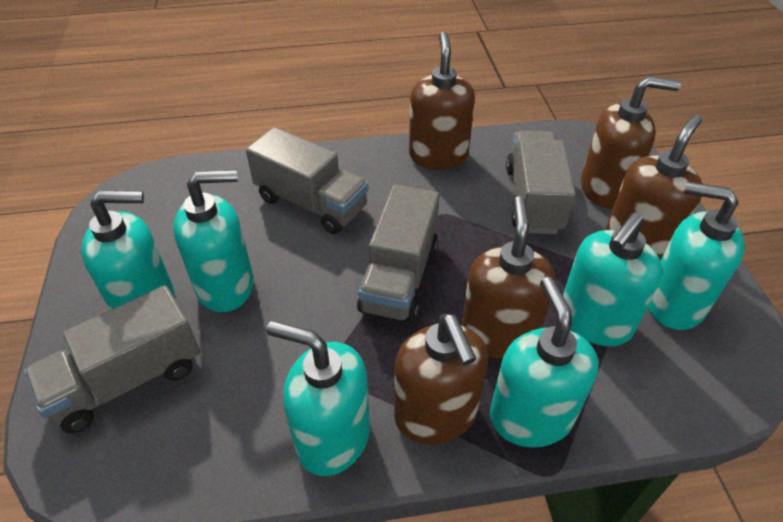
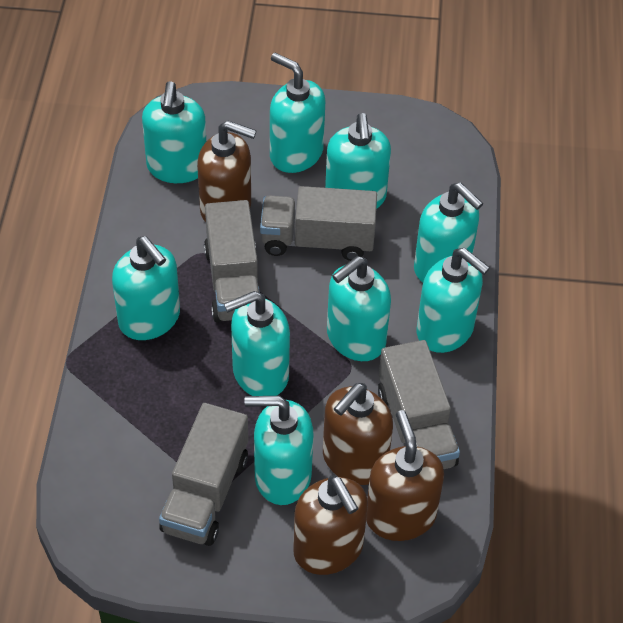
brown soap dispenser: [394,314,488,445] [409,32,475,169] [461,196,556,359] [581,76,681,209] [606,115,702,260] = 5 -> [197,121,257,222] [293,475,368,575] [323,383,393,485] [366,410,444,541] = 4
turquoise soap dispenser: [81,190,175,310] [173,170,254,312] [266,321,370,476] [490,277,598,448] [563,212,663,347] [648,182,744,330] = 6 -> [112,236,180,340] [142,81,206,183] [224,291,290,396] [244,396,313,505] [270,53,325,173] [325,113,391,209] [327,256,391,361] [414,182,483,282] [417,248,490,353] = 9

